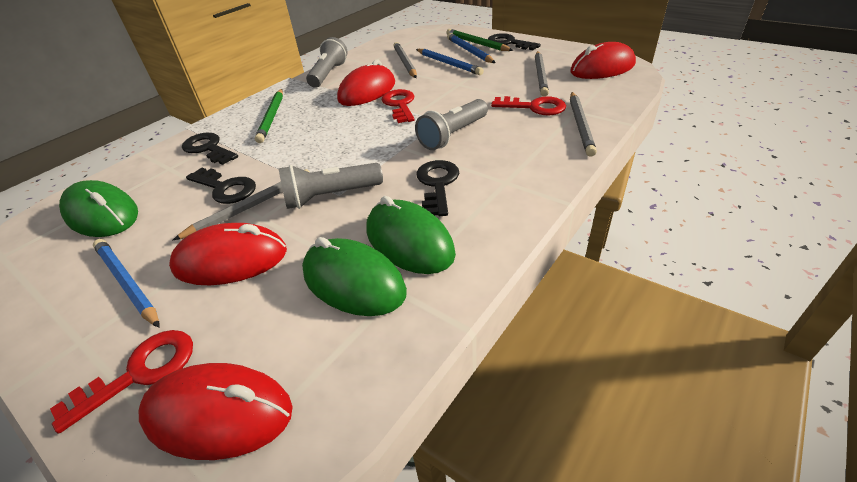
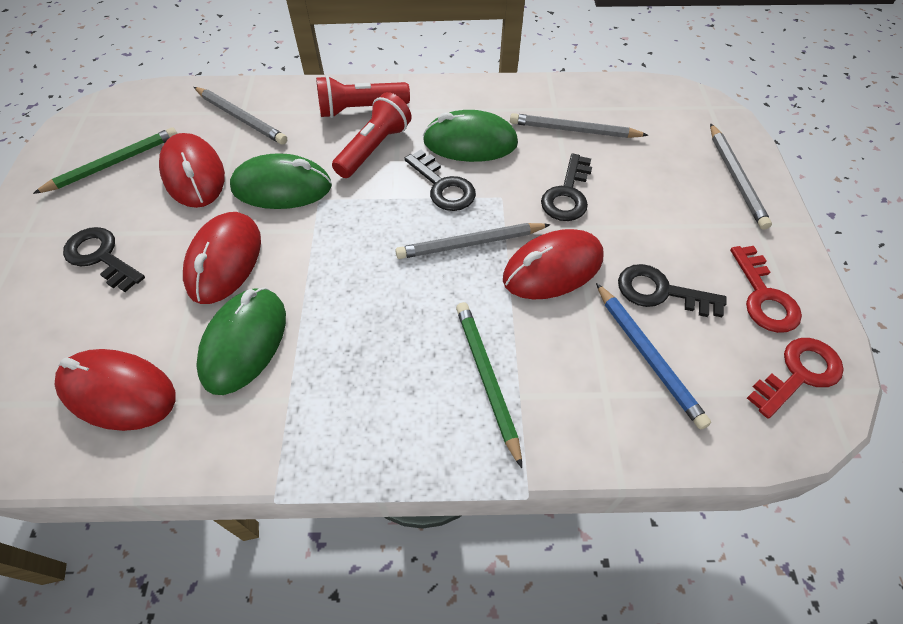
blue pencil: [93,239,160,328] [416,49,484,75] [447,33,495,63] = 3 -> [596,283,711,430] = 1
grey flashlight: [279,163,383,209] [306,37,348,88] [415,99,488,150] = 3 -> none = 0
red flashlight: none = 0 -> [316,75,410,118] [332,92,412,178] = 2
red key: [50,330,193,434] [381,89,415,123] [491,96,566,115] = 3 -> [730,246,802,333] [747,338,844,419] = 2

